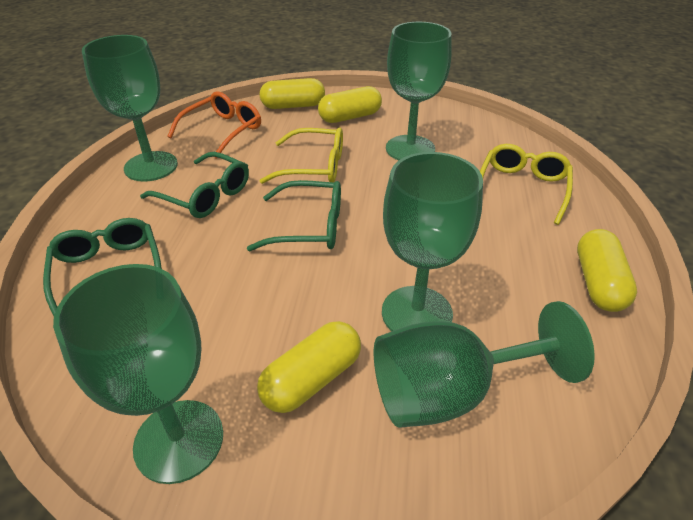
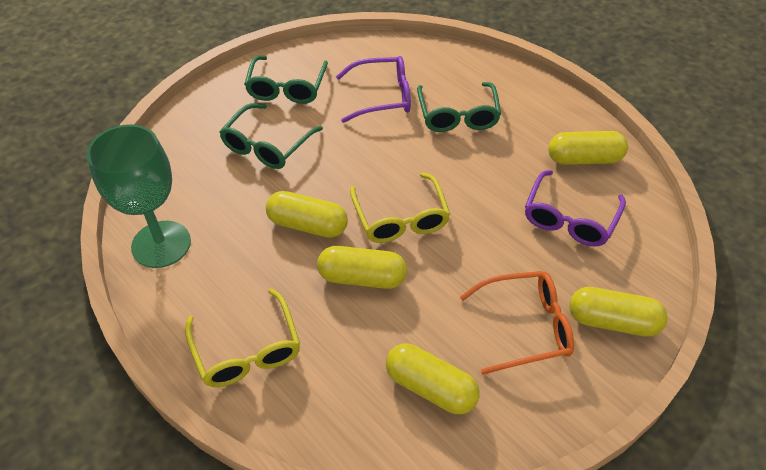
green goblet: [53,264,223,484] [82,35,178,182] [374,301,595,428] [382,152,483,331] [386,22,452,160] = 5 -> [87,124,191,268] = 1
purple glasses: none = 0 -> [336,56,411,123] [525,170,626,247] = 2
yellow capsule: [257,321,361,413] [260,78,325,109] [318,86,382,123] [577,229,637,312] = 4 -> [266,191,348,238] [317,246,407,289] [386,343,480,414] [548,131,628,165] [569,287,668,337] = 5

